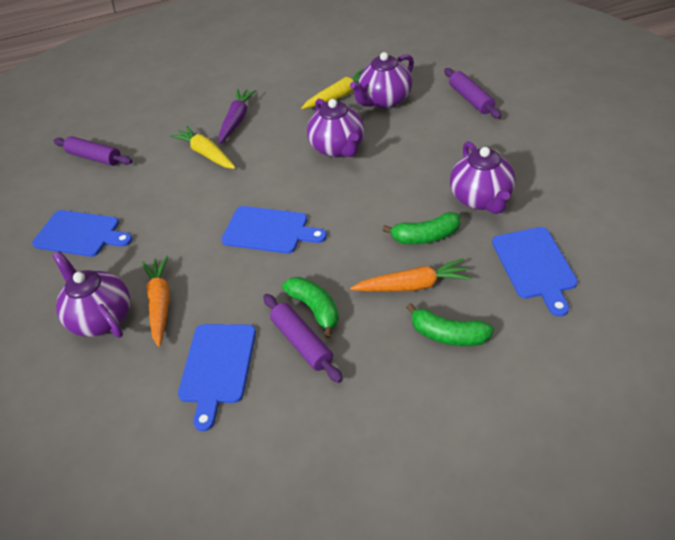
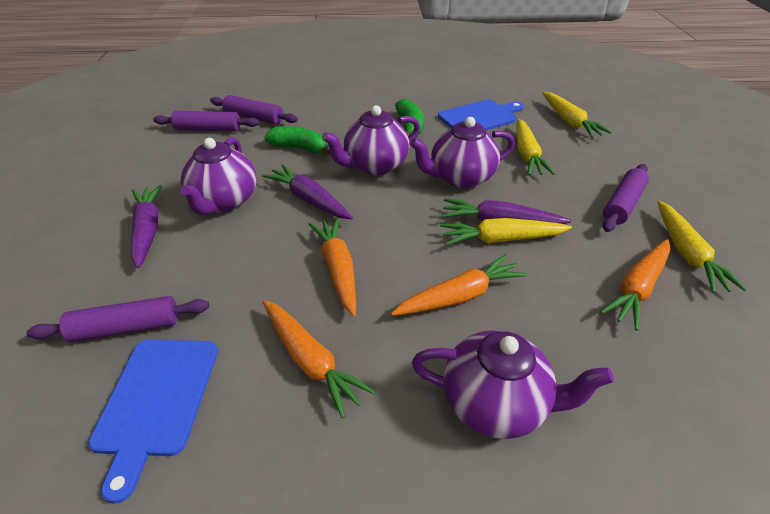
blue cutting board: [32,210,133,257] [178,324,256,431] [221,206,327,254] [492,227,578,317] = 4 -> [88,339,218,504] [438,100,524,130] = 2
green banana: [282,277,339,338] [382,212,461,244] [406,303,494,346] = 3 -> [264,126,330,156] [395,99,424,136] = 2
orange carrot: [142,256,170,347] [350,258,471,292] = 2 -> [263,300,376,418] [309,217,356,316] [391,254,527,316] [600,239,670,331] = 4
purple carrot: [219,89,257,144] = 1 -> [131,185,162,268] [262,165,353,220] [442,198,571,224] = 3
purple rolling pin: [53,136,132,166] [263,294,343,383] [444,68,501,119] = 3 -> [26,296,209,342] [153,111,259,132] [210,95,298,125] [603,164,649,232] = 4
yellow carrot: [170,126,236,169] [301,68,365,109] = 2 -> [440,218,572,246] [517,119,555,175] [543,92,612,138] [657,201,747,293] = 4

